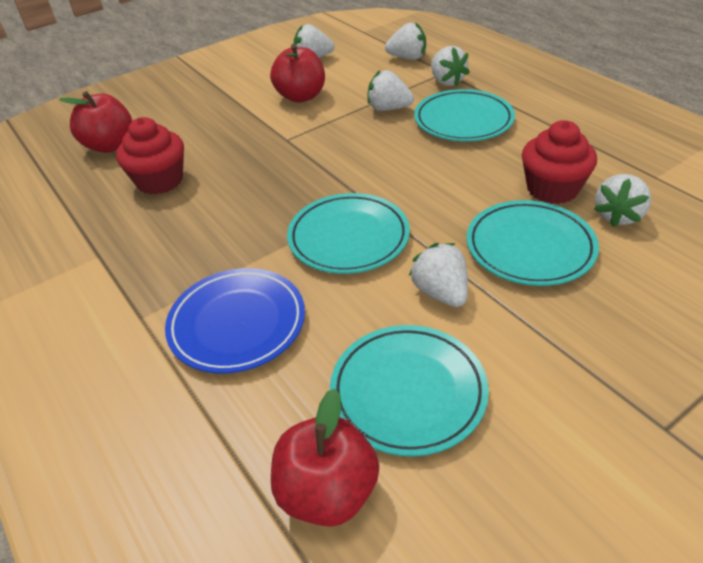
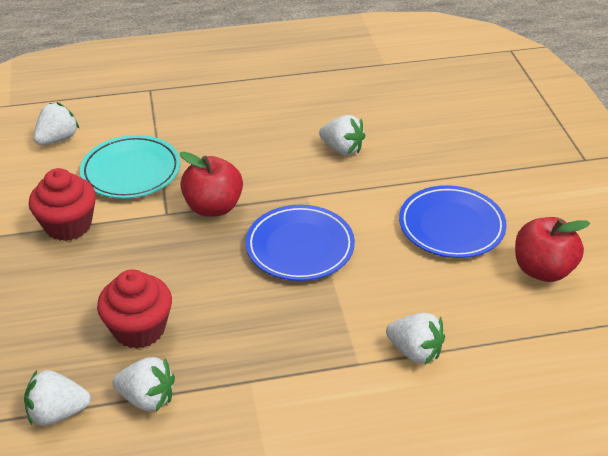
blue plate: [165,268,305,373] = 1 -> [246,205,355,281] [399,185,507,258] = 2
red apple: [59,91,132,153] [270,44,325,103] [271,388,379,527] = 3 -> [180,151,243,217] [515,217,590,282] = 2
turquoise plate: [287,193,410,274] [330,325,489,457] [414,89,515,141] [467,200,599,286] = 4 -> [80,135,180,199] = 1
white strawberry: [294,24,334,58] [368,70,414,111] [385,22,426,60] [409,243,468,307] [431,46,470,87] [594,174,651,227] = 6 -> [24,370,91,426] [33,102,79,145] [113,357,175,412] [319,115,365,156] [386,313,445,365] = 5

